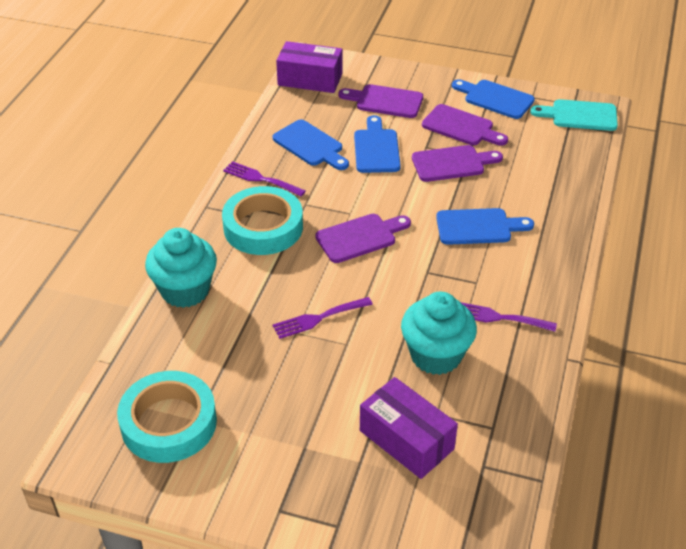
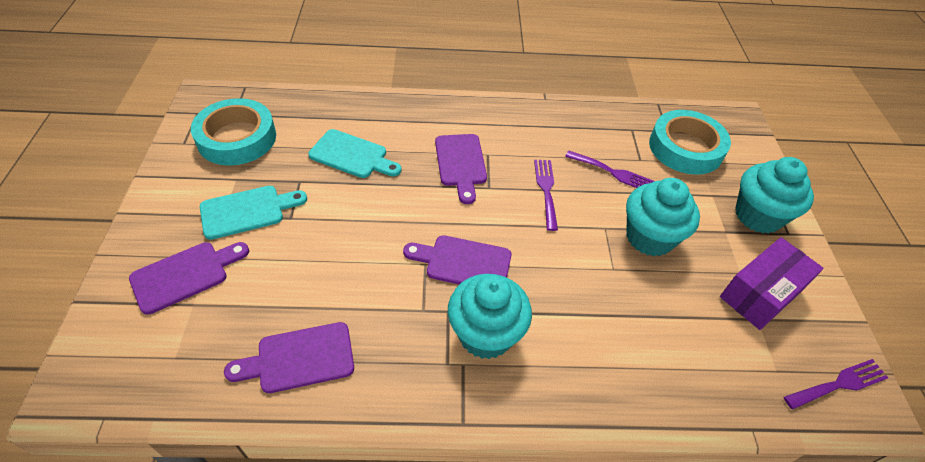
blue cutting board: [272,120,349,170] [354,115,401,173] [436,208,534,245] [452,79,535,119] = 4 -> none = 0
purple box: [276,41,343,93] [360,377,458,479] = 2 -> [720,237,823,330] = 1
turquoise cupcake: [145,228,217,308] [401,292,477,375] = 2 -> [448,274,532,359] [626,178,700,256] [735,157,814,234] = 3
turquoise cutting board: [530,99,618,131] = 1 -> [200,186,307,240] [308,129,402,178] = 2

